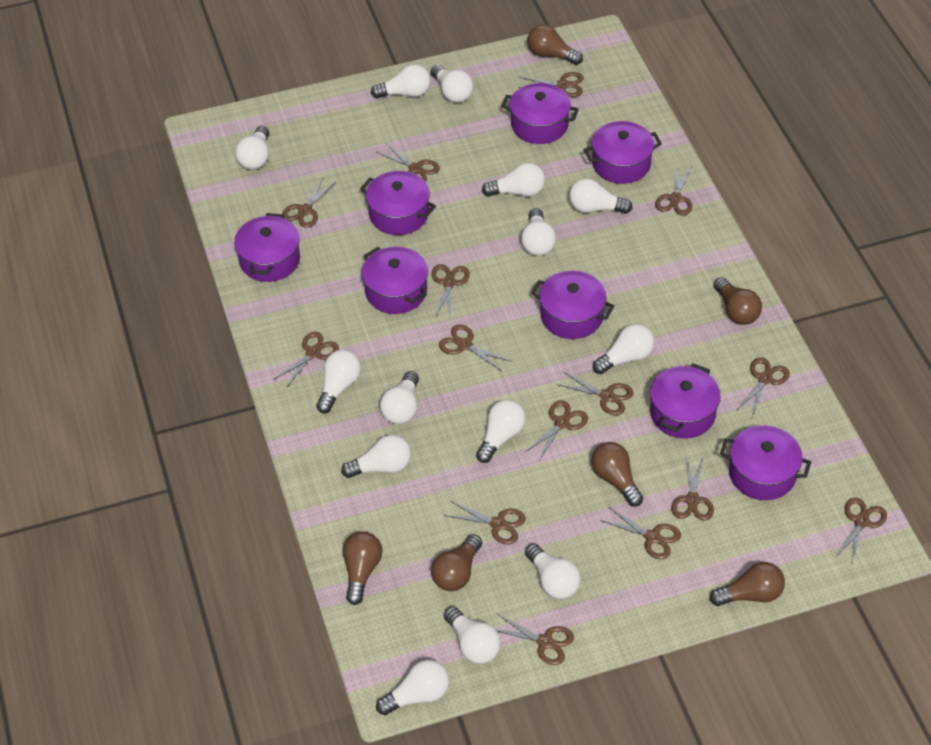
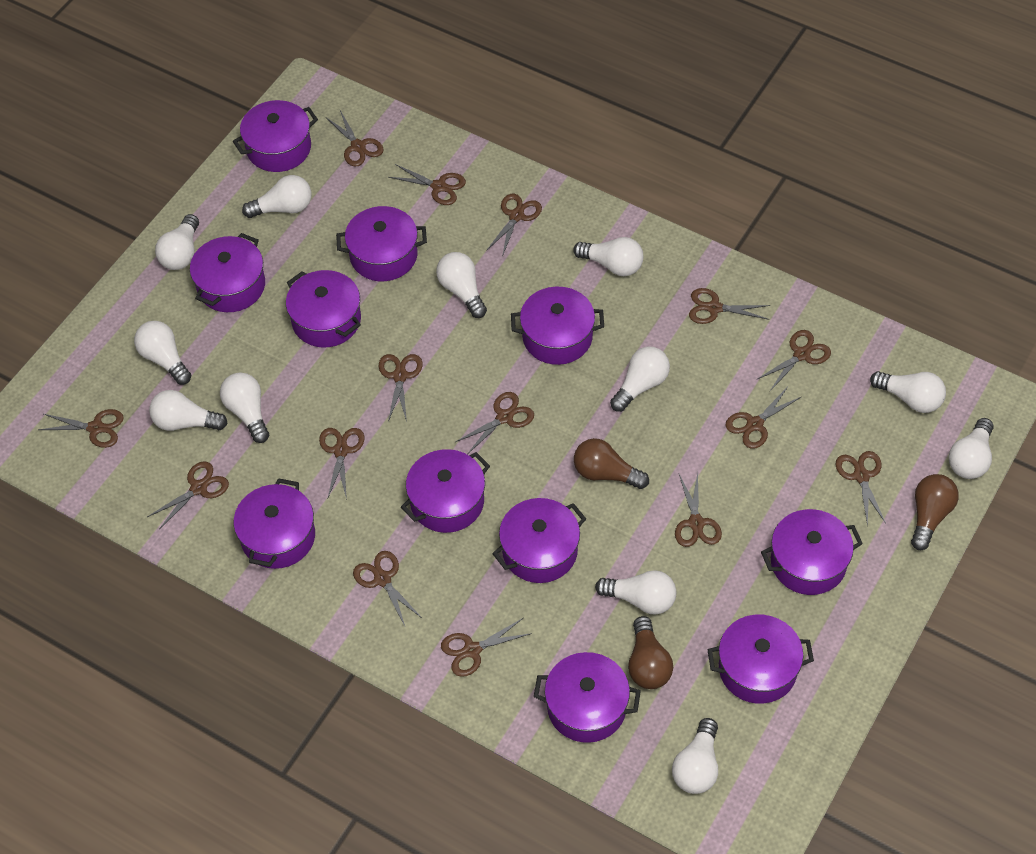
brown light bulb: [343,531,382,605] [431,534,482,591] [527,25,583,65] [591,442,643,507] [710,562,785,606] [714,277,762,325] = 6 -> [574,438,649,489] [628,616,673,689] [911,474,959,550] = 3
purple pot: [234,213,300,282] [360,171,436,235] [362,247,428,314] [501,83,579,144] [531,271,614,339] [583,121,662,184] [650,363,721,439] [720,425,811,500] = 8 -> [190,233,265,312] [233,100,318,172] [234,478,315,569] [286,270,361,348] [336,206,427,281] [401,449,490,533] [492,498,586,583] [511,287,604,365] [534,652,641,743] [707,615,814,704] [761,509,863,595] = 11
white light bulb: [235,125,269,170] [316,350,361,413] [341,435,411,478] [371,65,431,99] [376,660,449,715] [380,371,419,424] [431,65,473,103] [444,606,501,664] [476,400,525,463] [482,163,545,197] [521,208,556,256] [525,544,580,599] [569,179,633,214] [593,324,654,374] = 14 -> [134,321,192,385] [149,390,228,431] [155,214,199,270] [220,372,269,443] [242,175,311,218] [436,252,487,318] [573,237,643,276] [595,570,676,615] [610,346,670,412] [672,718,718,794] [870,371,946,413] [949,418,994,479] = 12

